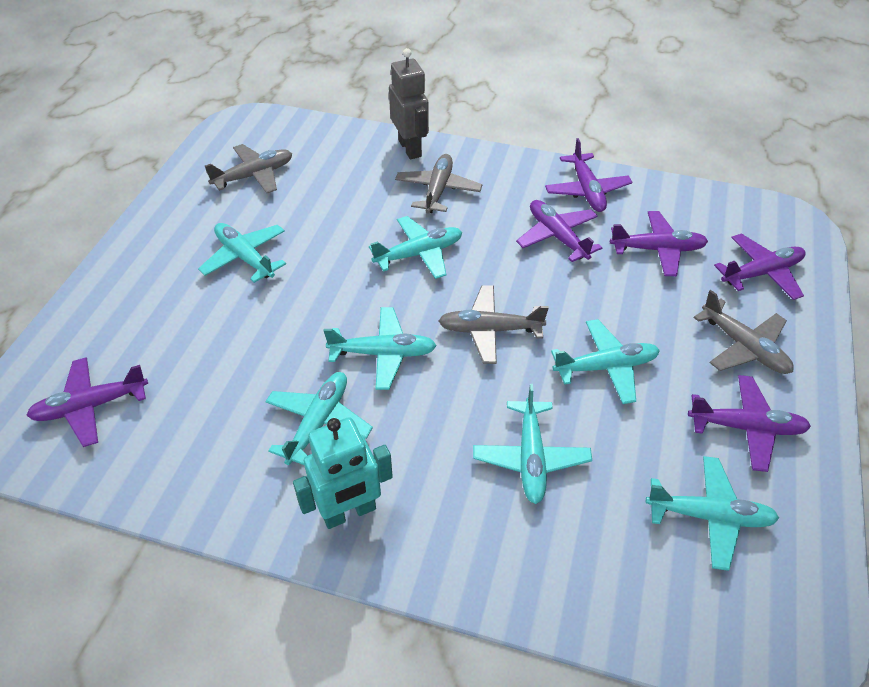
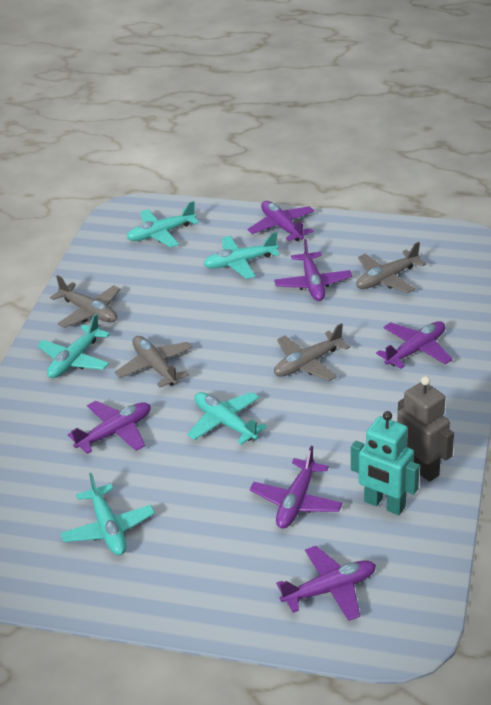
turquoise plane: [198,223,286,283] [265,372,373,465] [323,307,437,390] [369,216,462,279] [473,384,592,504] [551,319,660,404] [646,456,779,571] = 7 -> [37,314,110,378] [60,473,155,555] [127,201,199,247] [187,392,267,445] [204,232,280,279] = 5

